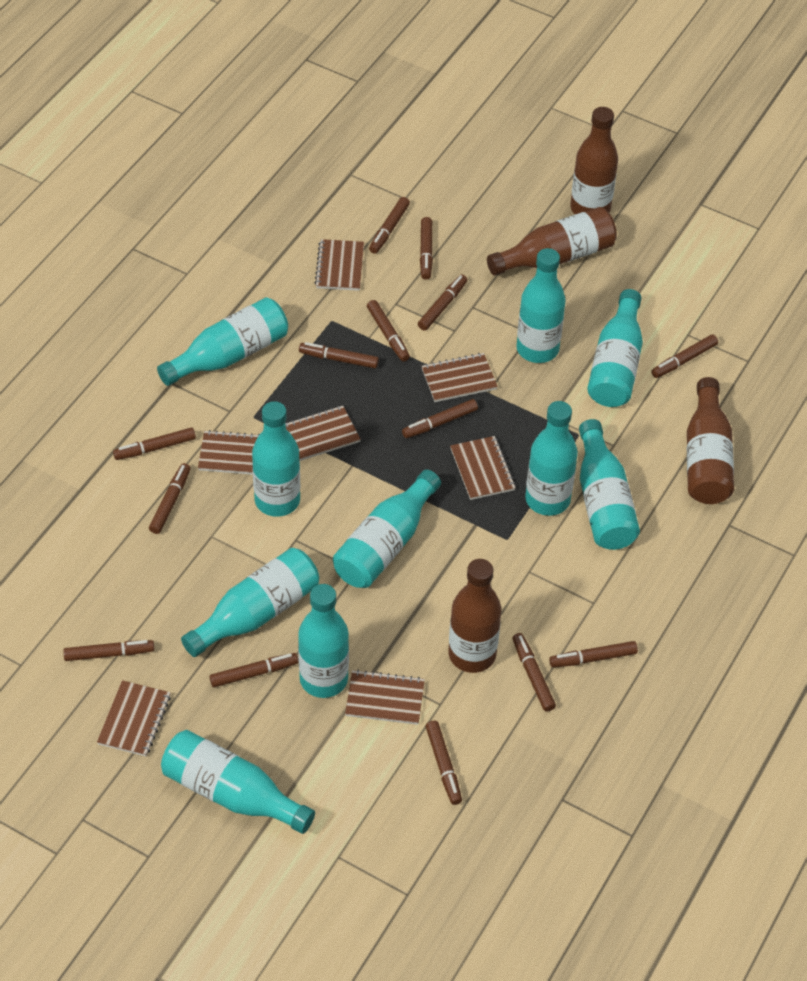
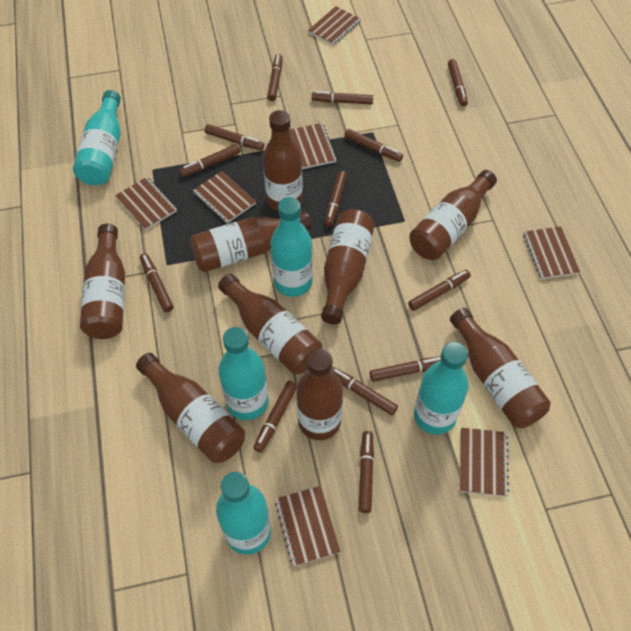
brown bottle: [449,559,501,673] [487,207,617,276] [570,107,618,214] [687,377,734,504] = 4 -> [80,224,125,339] [136,353,245,463] [190,211,311,272] [218,274,322,374] [263,110,303,211] [296,348,343,440] [321,209,375,325] [409,170,497,260] [450,308,551,428] = 9
brown marker: [63,640,154,661] [113,427,196,460] [149,463,191,534] [210,653,299,687] [299,342,379,368] [367,300,410,361] [369,197,410,254] [402,399,478,438] [418,275,467,331] [420,217,433,280] [426,721,462,805] [513,633,556,712] [549,641,638,668] [651,334,718,378] = 14 -> [140,253,173,312] [179,144,240,177] [204,124,264,150] [253,381,297,452] [267,54,283,101] [312,91,373,105] [325,171,347,227] [331,367,398,415] [344,129,403,162] [359,431,374,513] [370,356,441,382] [408,270,471,311] [448,59,468,107] = 13
turquoise bottle: [157,297,288,386] [161,730,315,834] [181,548,319,657] [252,401,300,517] [298,584,349,698] [333,469,441,588] [516,248,566,363] [525,401,578,516] [579,419,640,550] [587,289,643,407] = 10 -> [73,90,121,185] [216,472,271,555] [218,327,269,420] [270,197,313,297] [414,342,469,434] = 5

